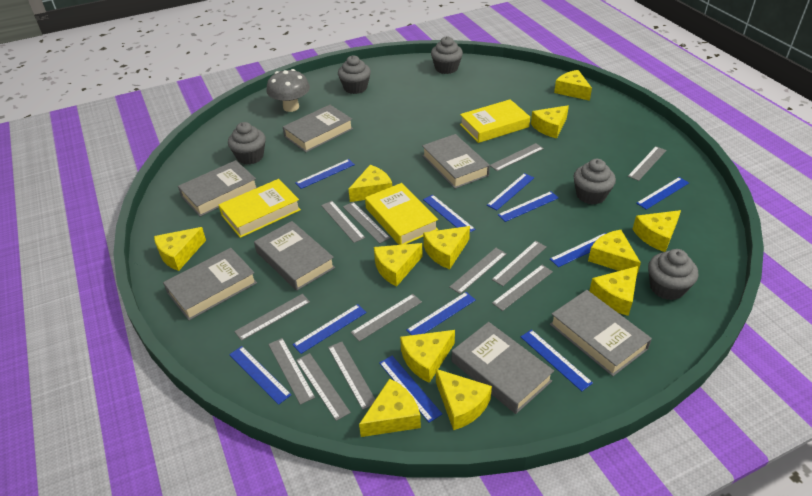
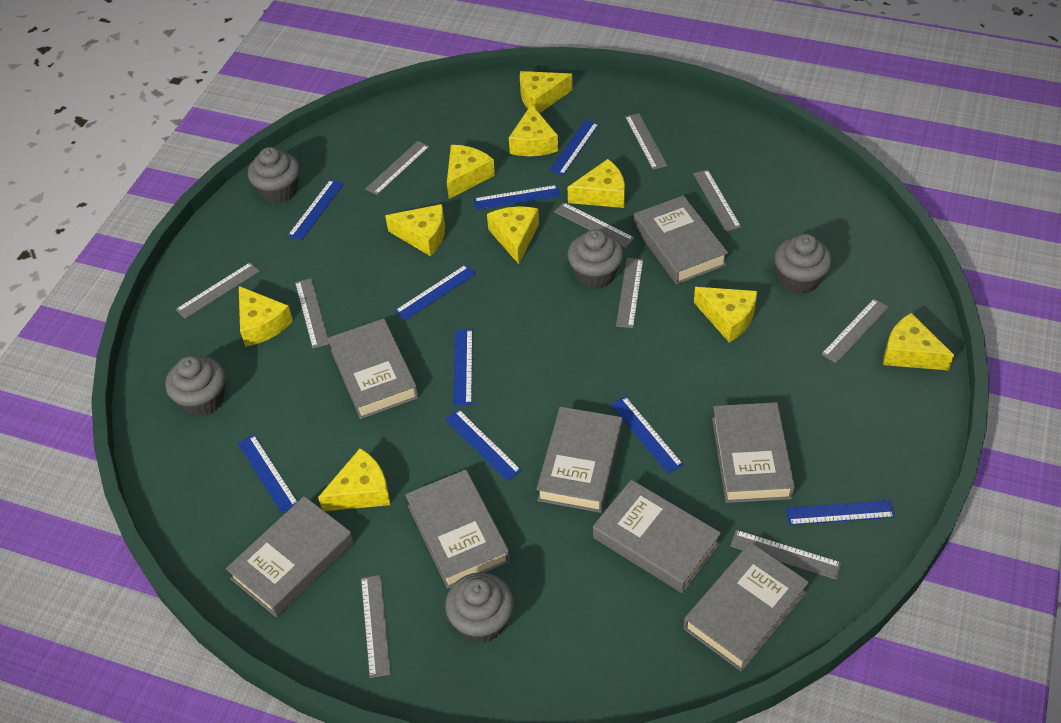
blue ruler: [229,346,291,405] [292,304,367,354] [295,159,355,189] [379,356,442,423] [406,292,476,335] [423,195,475,232] [487,173,534,210] [498,191,559,222] [521,329,593,391] [550,233,607,267] [636,177,689,210] = 11 -> [238,435,298,513] [288,179,344,240] [395,265,476,320] [445,409,522,481] [453,329,473,405] [474,185,560,210] [549,120,599,175] [611,396,684,474] [786,500,895,525] = 9
grey book: [163,248,257,320] [178,160,257,217] [254,221,335,291] [283,105,353,152] [422,134,490,189] [452,322,554,414] [550,290,652,376] = 7 -> [226,496,354,618] [328,318,419,419] [405,470,510,589] [537,407,623,513] [593,480,721,593] [634,195,728,284] [683,542,809,672] [712,402,795,503] = 8
grey mushroom: [266,69,310,112] = 1 -> none = 0
grey ruler: [234,294,310,341] [268,338,315,405] [296,353,351,421] [321,201,365,243] [328,342,375,410] [343,202,390,244] [351,294,422,342] [450,248,507,294] [490,143,544,171] [492,241,547,286] [492,265,553,311] [628,146,667,181] = 12 -> [176,262,260,319] [295,278,330,348] [361,575,391,678] [365,141,430,195] [554,202,635,248] [616,258,643,328] [625,113,667,170] [693,170,741,231] [730,530,841,580] [821,299,889,363] = 10
yellow book: [219,179,301,238] [365,183,438,245] [460,99,530,143] = 3 -> none = 0
yellow cheese: [154,227,206,271] [349,165,392,202] [359,378,421,437] [374,243,422,287] [400,330,455,383] [423,226,470,269] [436,369,492,430] [531,105,569,139] [554,70,592,101] [588,230,641,274] [589,266,638,316] [633,210,681,252] = 12 -> [239,286,293,347] [318,448,391,511] [385,204,445,256] [447,145,495,199] [487,206,539,264] [509,104,558,156] [520,71,573,113] [568,159,625,208] [694,287,757,342] [883,312,954,370] = 10

